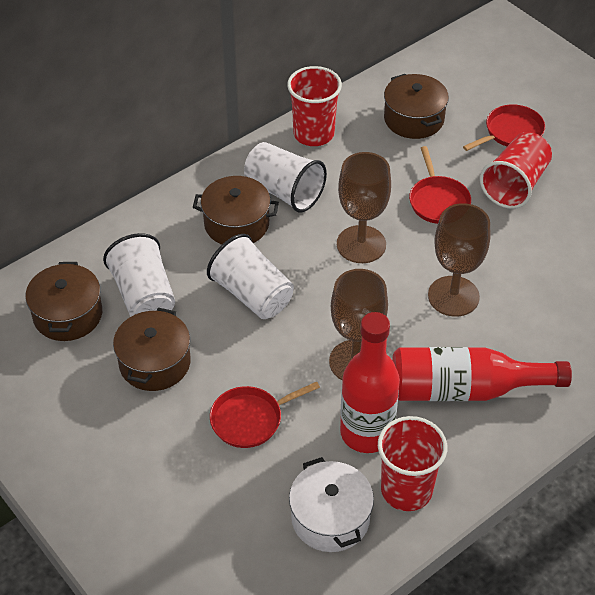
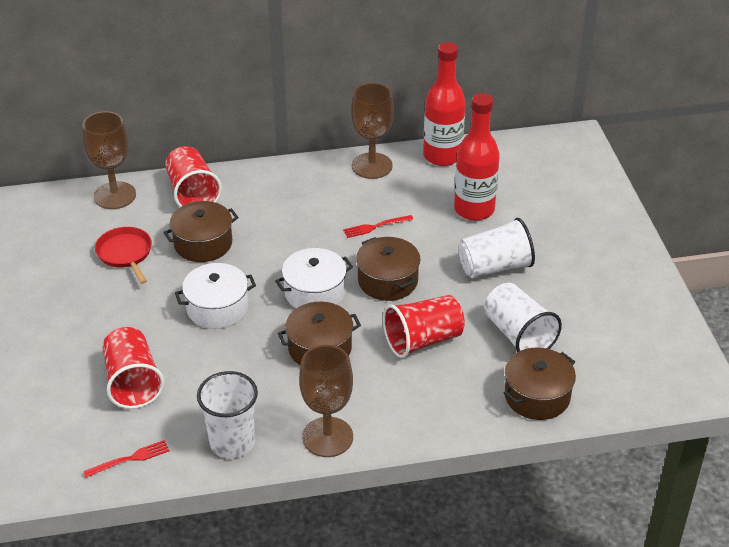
red fork: none = 0 -> [83,440,170,478] [343,215,414,238] = 2
red pan: [210,381,320,448] [409,146,471,224] [463,104,545,151] = 3 -> [95,227,152,284] = 1
white pot: [289,457,374,552] = 1 -> [175,263,256,329] [275,248,353,308] = 2

